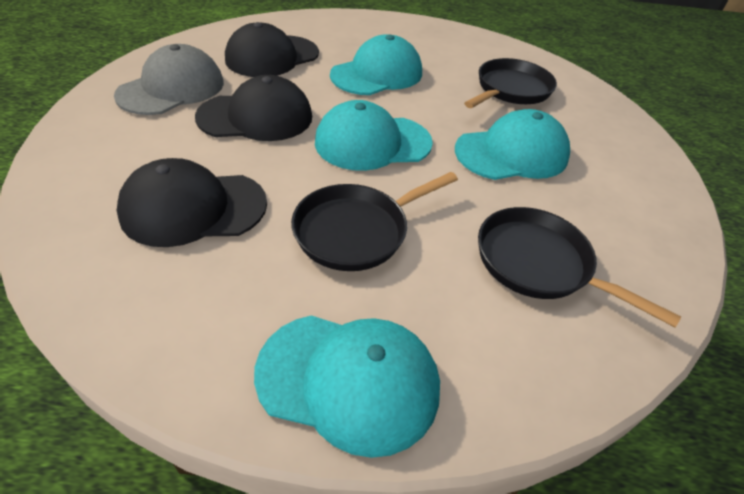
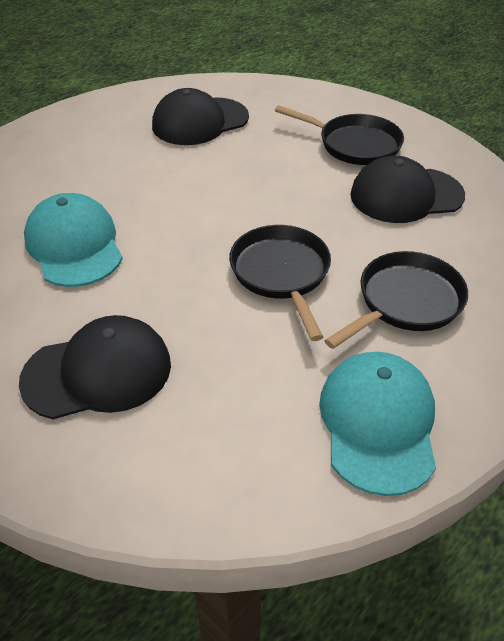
grey cap: [114,44,224,115] = 1 -> none = 0
turquoise cap: [254,315,440,458] [315,100,433,171] [330,34,422,95] [455,109,570,180] = 4 -> [24,193,123,287] [319,352,436,496] = 2

